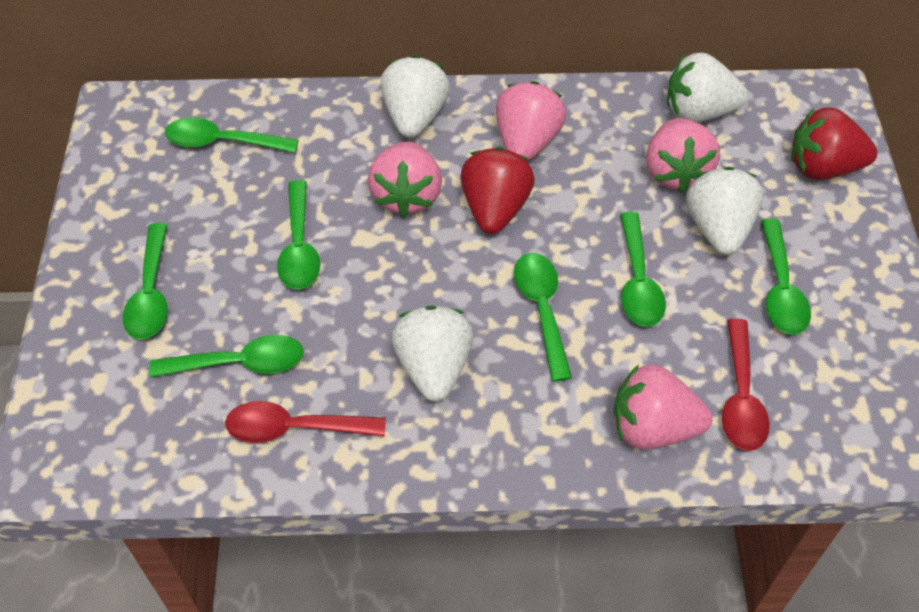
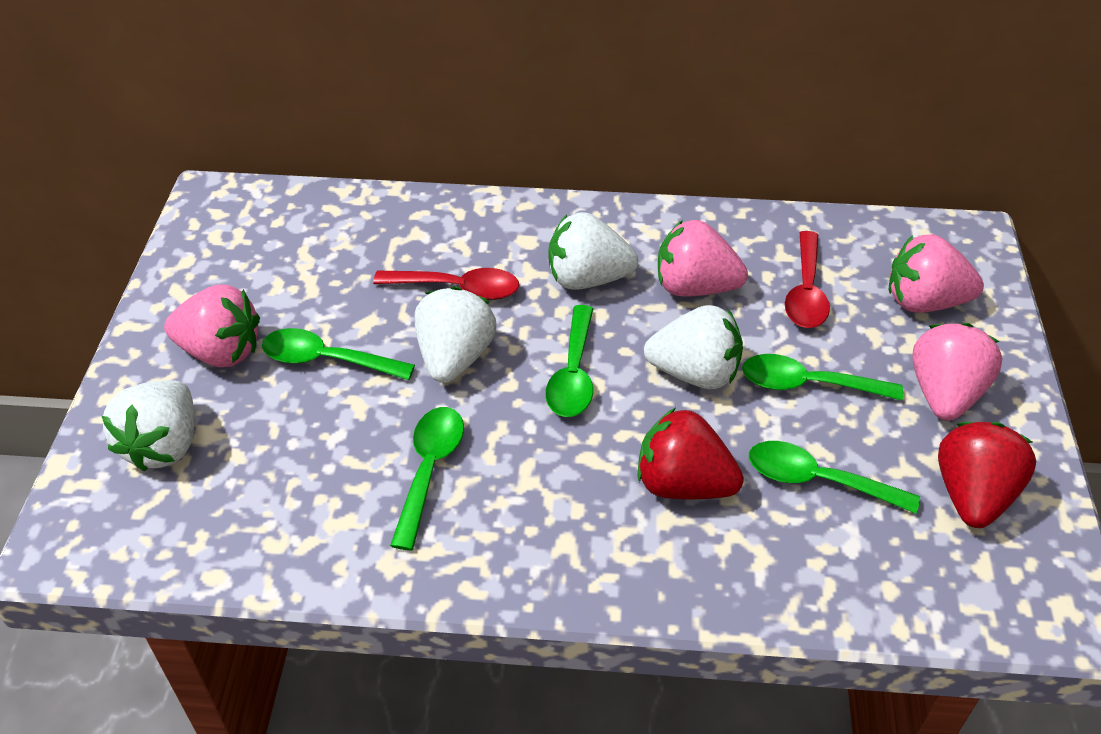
green spoon: [123,223,168,340] [149,335,304,378] [165,117,298,153] [277,180,320,290] [514,253,572,382] [620,212,666,327] [761,219,811,335] = 7 -> [262,328,415,380] [390,407,464,551] [545,305,593,417] [742,354,903,400] [749,441,920,514] = 5

